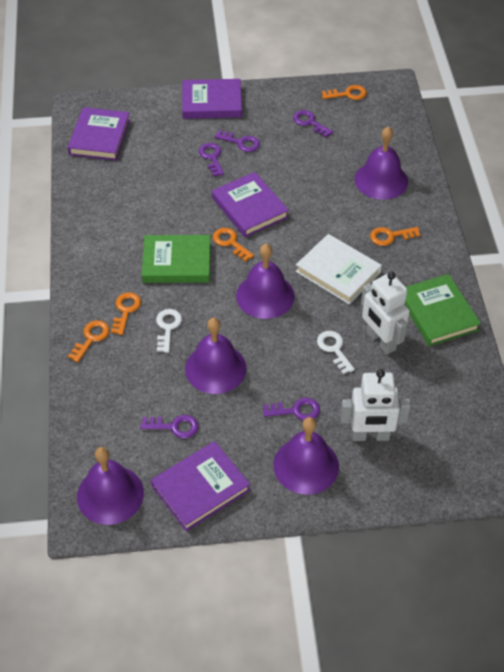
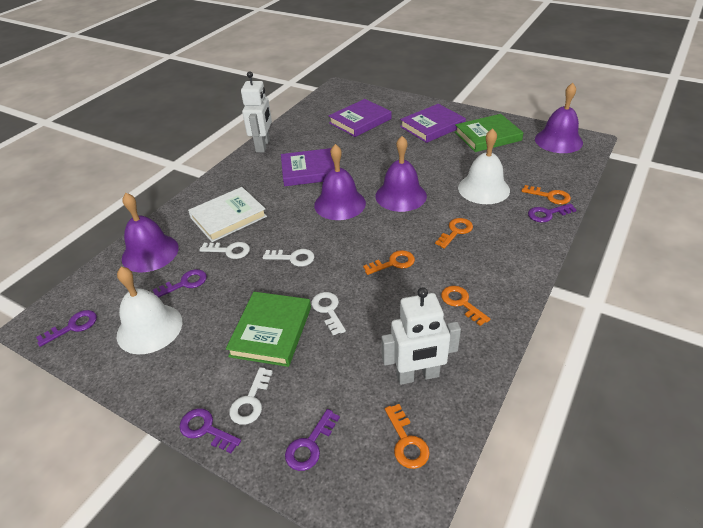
purple bell: [77,447,144,525] [185,318,247,394] [236,244,295,319] [273,417,339,495] [354,126,408,200] = 5 -> [122,193,179,272] [314,144,366,220] [376,136,427,212] [535,83,583,153] = 4
purple book: [67,107,130,161] [151,441,250,531] [182,79,242,119] [212,172,289,237] = 4 -> [281,148,335,186] [329,99,392,137] [400,104,466,143] = 3
white bell: none = 0 -> [117,267,182,354] [458,128,510,204] = 2
white key: [156,309,182,353] [317,331,355,374] = 2 -> [199,242,250,259] [229,367,273,425] [263,249,314,266] [311,292,346,335] = 4

